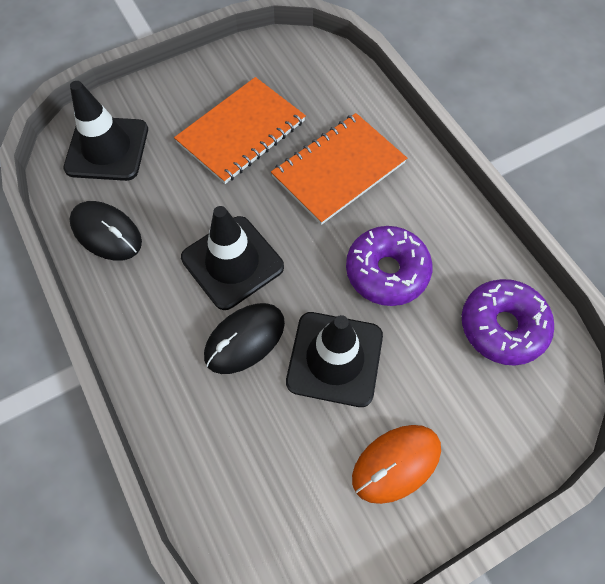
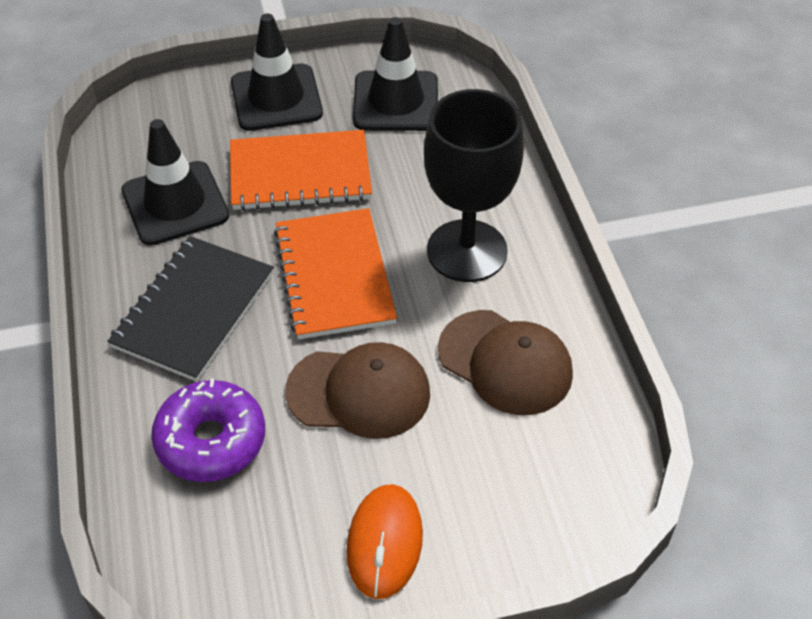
black goblet: none = 0 -> [424,89,524,282] = 1
black mouse: [70,201,142,261] [204,303,285,374] = 2 -> none = 0
black notebook: none = 0 -> [107,236,274,382] = 1
brown cap: none = 0 -> [285,342,430,439] [438,310,573,415] = 2
purple donut: [346,226,432,306] [462,279,554,366] = 2 -> [151,379,265,482] = 1

